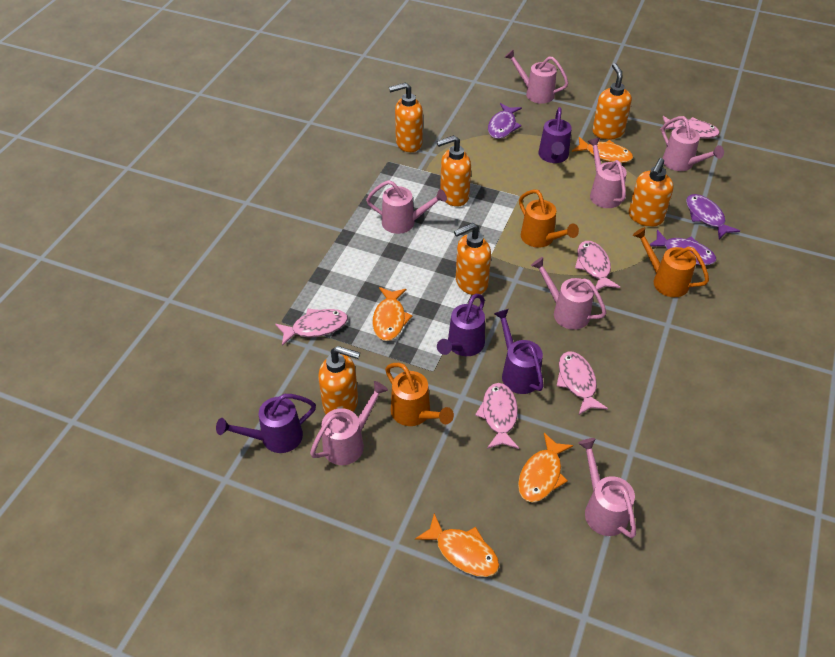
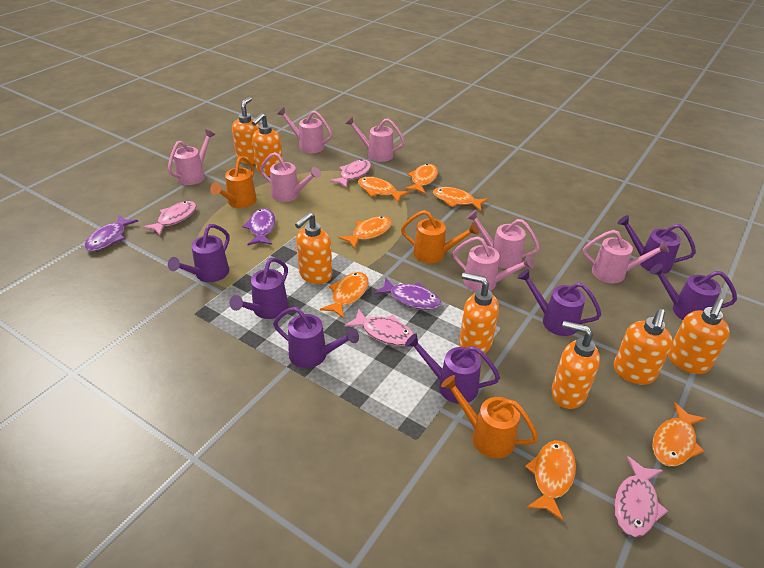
orange fish: [373,287,413,341] [415,513,500,577] [518,433,573,502] [572,137,633,163] = 4 -> [320,272,369,319] [339,216,392,249] [358,177,410,202] [405,164,438,194] [433,187,488,211] [525,440,576,521] [652,402,707,466] = 7
orange soap dispenser: [318,346,360,414] [389,82,423,152] [437,135,471,207] [454,223,491,295] [592,63,632,140] [629,158,674,227] = 6 -> [232,97,259,164] [252,113,283,176] [295,212,332,284] [459,272,499,356] [551,321,600,409] [614,309,673,385] [668,299,730,374] = 7
pink fish: [275,308,348,346] [475,383,519,449] [557,352,608,415] [575,241,620,290] [660,116,720,139] = 5 -> [143,201,196,235] [329,159,371,188] [344,308,413,346] [614,456,668,538] = 4
purple watering can: [216,394,316,453] [437,294,485,356] [494,309,544,394] [538,107,572,163] = 4 -> [168,224,230,282] [229,258,288,319] [273,307,359,368] [405,333,500,404] [517,269,601,336] [617,215,696,274] [650,263,737,320] = 7

